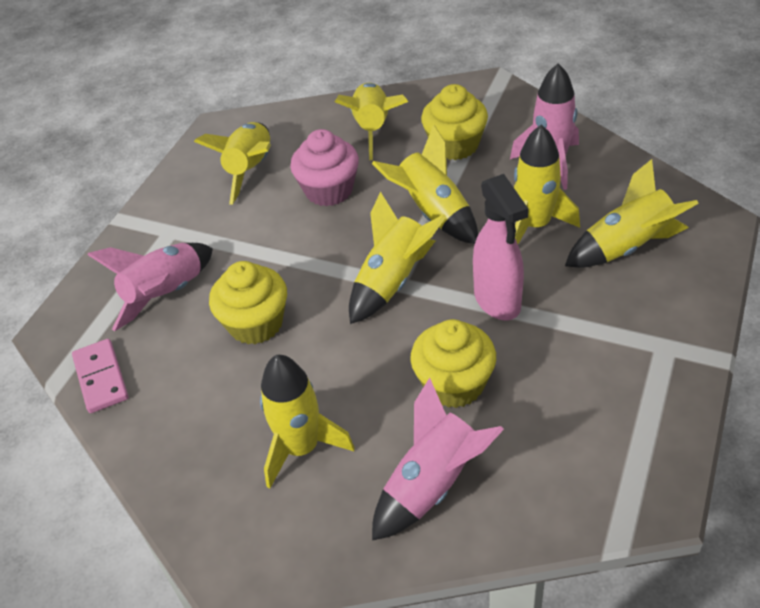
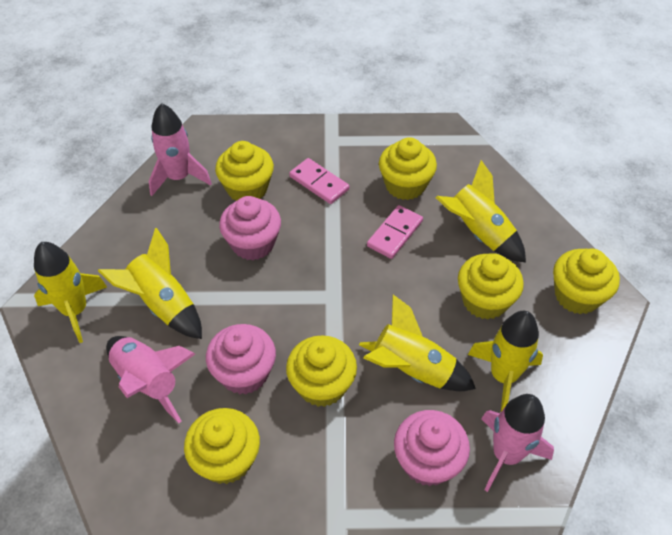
pink cupcake: [290,129,359,206] = 1 -> [206,324,276,395] [219,196,281,260] [394,410,470,486] = 3
pink domino: [72,339,128,413] = 1 -> [289,158,349,204] [367,205,423,259] = 2
pink spray bottle: [473,174,528,320] = 1 -> none = 0
yellow cupcake: [209,261,287,344] [410,319,496,408] [421,84,488,160] = 3 -> [184,408,260,484] [215,141,274,201] [286,335,357,407] [379,137,437,200] [458,254,524,319] [553,248,620,314] = 6
yellow rocket: [194,122,271,205] [260,355,355,488] [335,83,408,160] [349,192,446,324] [372,124,478,244] [514,125,580,244] [565,159,699,268] = 7 -> [34,242,107,343] [98,228,202,339] [359,295,476,391] [436,160,526,263] [468,311,543,411] = 5

